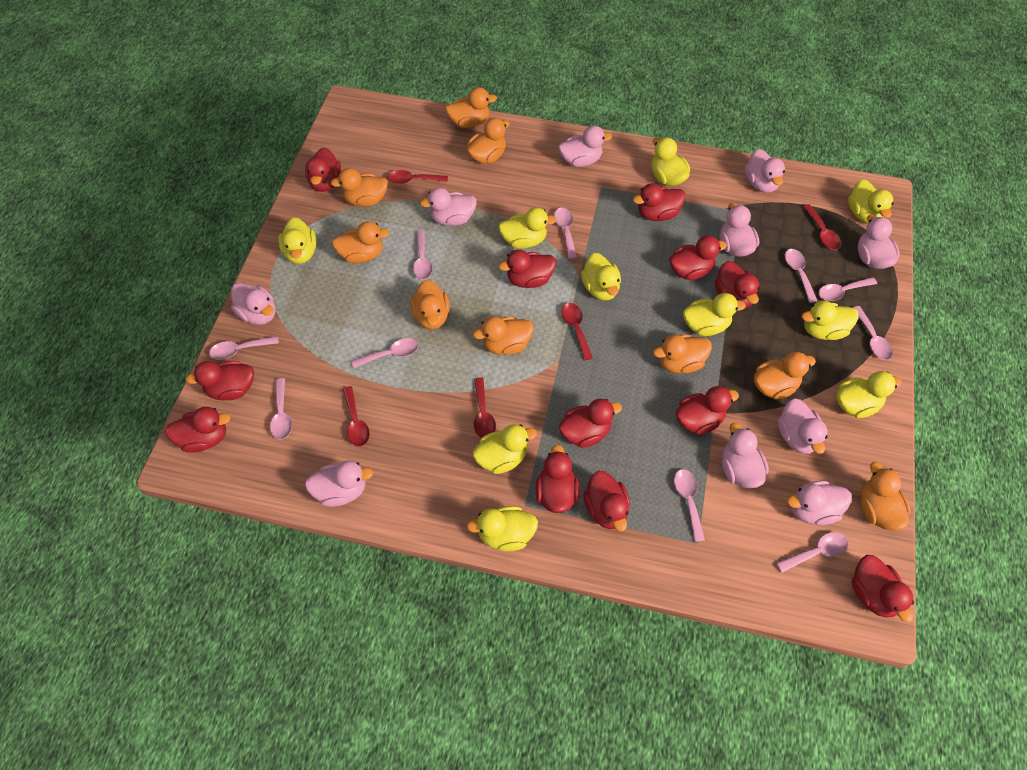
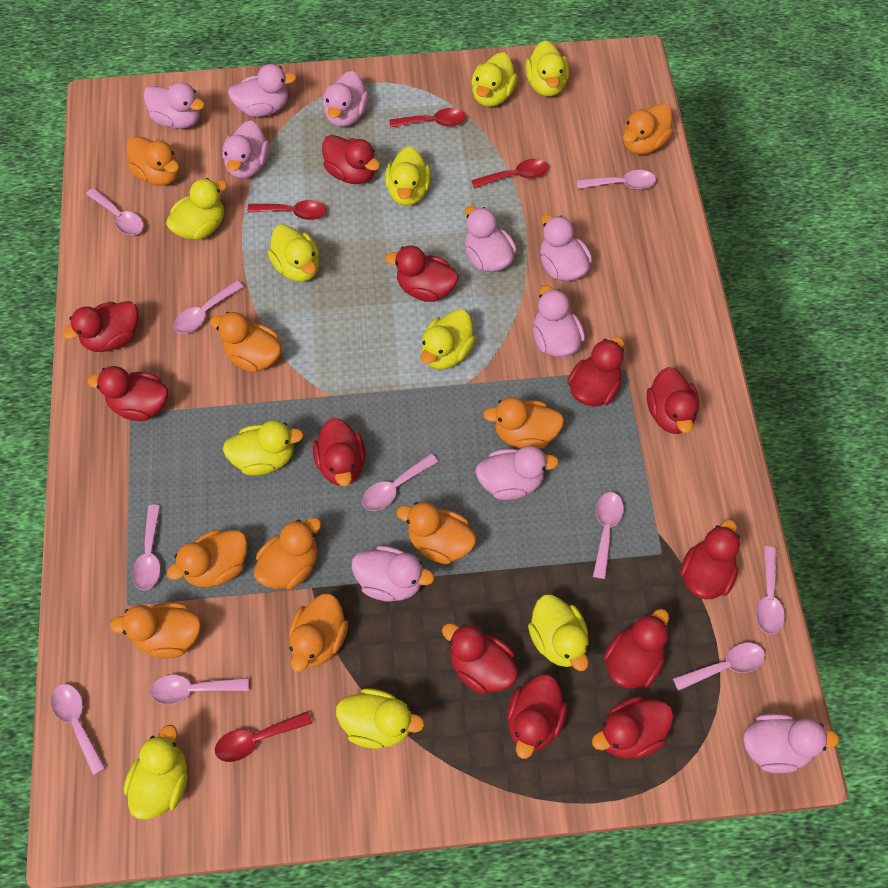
red spoon: [343,386,370,447] [388,170,448,184] [474,377,496,438] [561,303,593,360] [803,204,841,250] = 5 -> [215,711,313,762] [247,200,327,220] [390,108,466,128] [471,159,548,188] = 4

